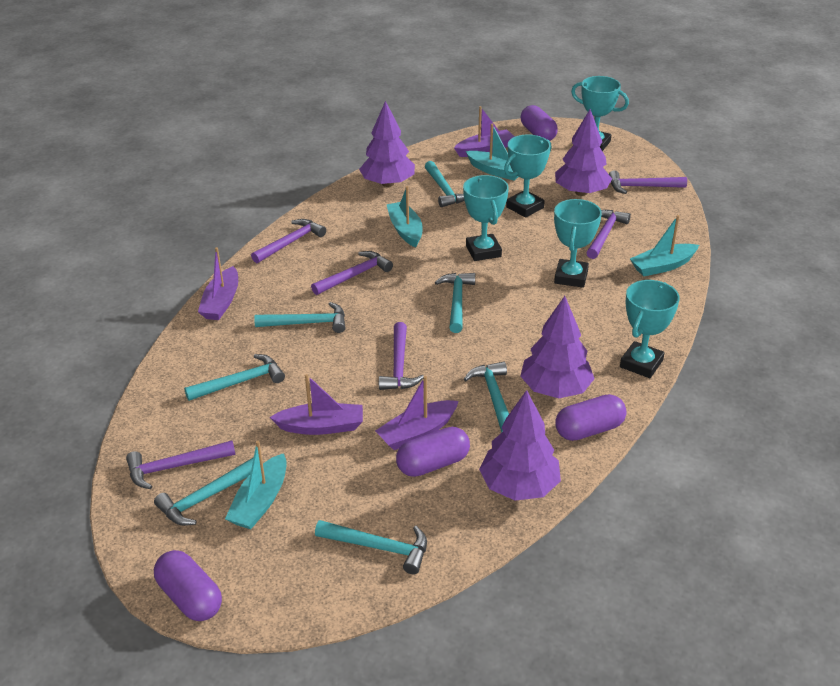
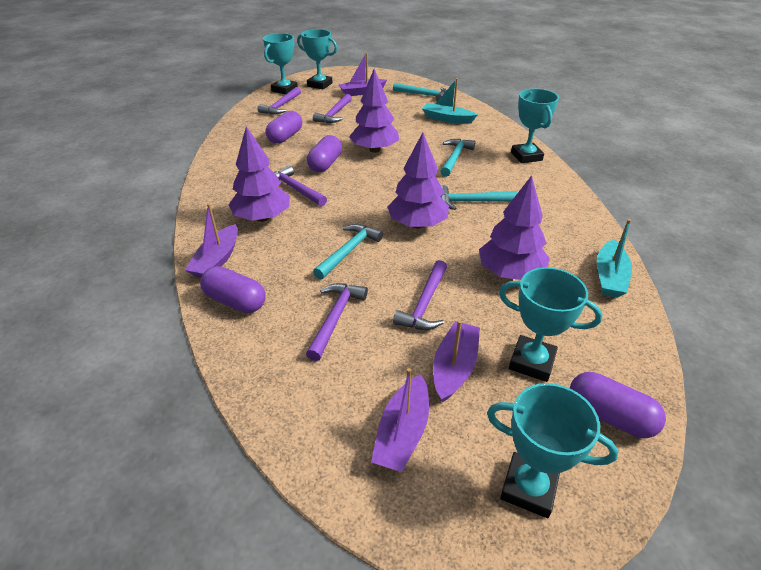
purple hammer: [126,441,236,489] [251,219,326,263] [311,251,393,295] [379,322,424,390] [586,210,631,259] [609,170,687,194] = 6 -> [257,87,301,115] [274,165,327,206] [306,283,368,361] [313,94,352,123] [393,260,447,330] = 5
turquoise boat: [225,441,286,529] [386,186,423,248] [466,124,518,181] [630,215,699,277] = 4 -> [422,78,477,124] [597,219,632,298] = 2
turquoise hammer: [154,457,254,526] [184,354,285,401] [254,302,345,333] [315,520,427,575] [425,161,465,207] [435,273,475,333] [464,361,509,433] = 7 -> [313,224,383,280] [393,83,447,101] [440,139,475,177] [441,185,517,210] = 4

